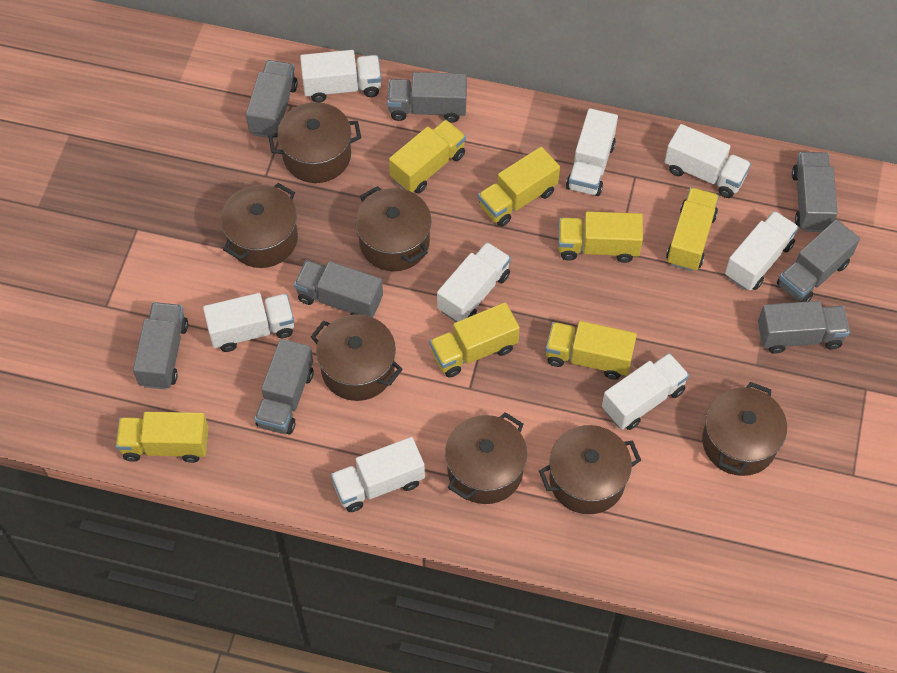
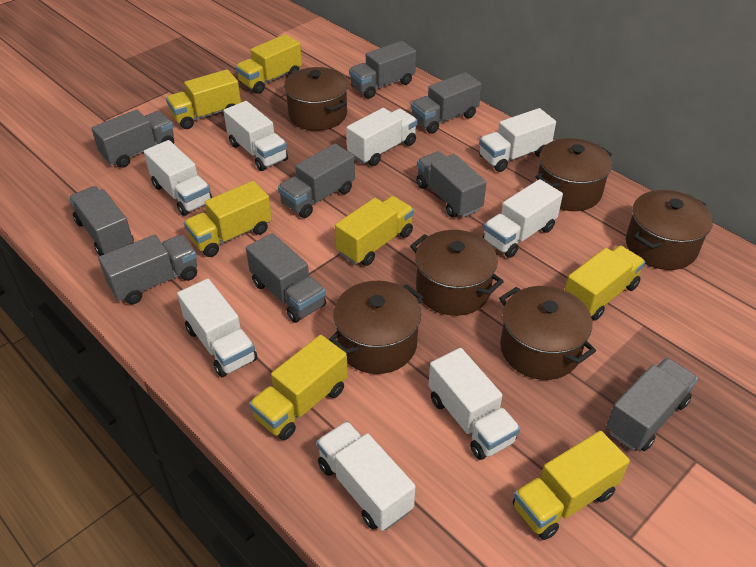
brown pot: [221,183,298,268] [268,102,361,183] [310,314,403,401] [355,186,432,271] [445,412,527,504] [539,425,641,514] [702,382,787,476] = 7 -> [284,67,348,131] [329,281,423,374] [410,230,504,316] [499,286,596,380] [536,138,612,211] [626,190,713,270] = 6
grey truck: [133,302,188,390] [246,60,298,139] [255,339,314,434] [294,260,383,317] [387,72,467,123] [758,301,850,354] [777,219,860,302] [792,152,838,232] = 8 -> [69,186,134,256] [91,109,174,168] [98,235,197,304] [246,233,326,323] [278,144,355,218] [349,41,416,99] [411,72,482,134] [416,151,487,218] [606,358,698,451] = 9

